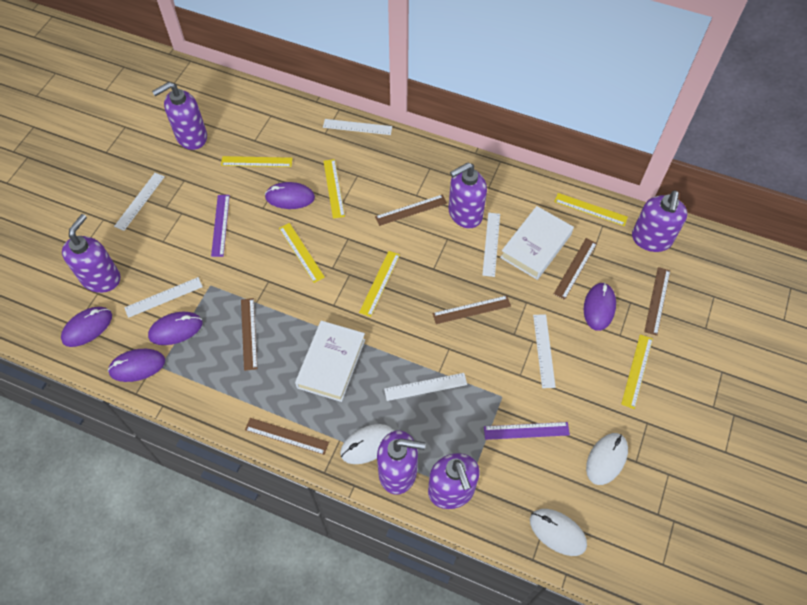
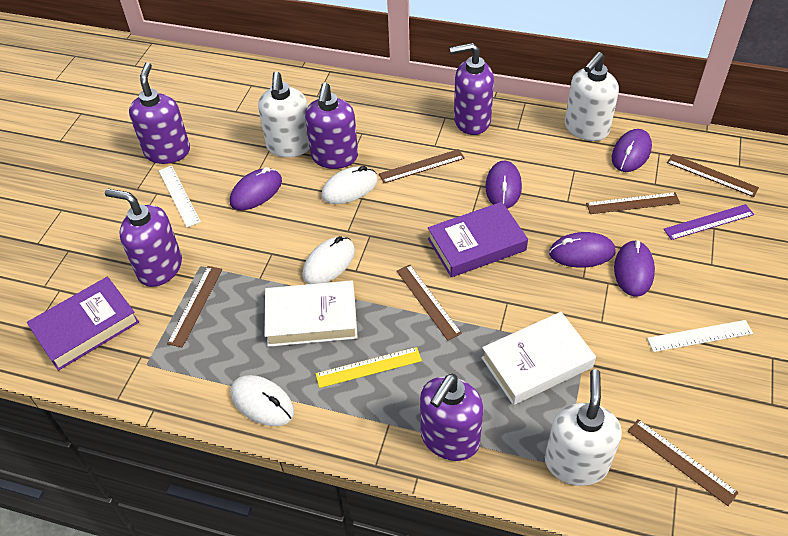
purple book: none = 0 -> [27,276,139,371] [428,202,528,277] = 2
purple ruler: [211,195,230,257] [484,422,570,440] = 2 -> [664,204,754,240] = 1
purple soap dispenser: [62,214,120,293] [152,82,207,150] [377,431,425,495] [428,453,480,509] [448,163,487,228] [632,191,687,252] = 6 -> [105,189,182,287] [129,62,190,164] [305,82,358,169] [420,374,484,461] [450,43,494,135] = 5
white ruler: [114,173,165,231] [124,277,203,318] [323,119,392,135] [384,373,467,401] [482,213,500,277] [533,314,556,388] = 6 -> [159,166,201,228] [647,320,753,352] = 2
white soap dispenser: none = 0 -> [258,71,310,158] [545,369,622,486] [565,52,619,141] = 3
yellow ruler: [221,156,292,167] [279,223,325,283] [323,159,345,219] [359,251,400,317] [554,193,628,226] [621,334,653,409] = 6 -> [315,347,422,388] = 1

